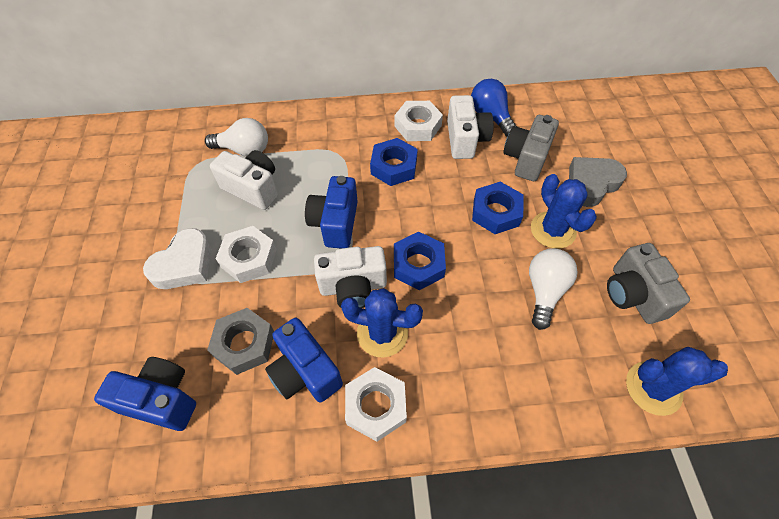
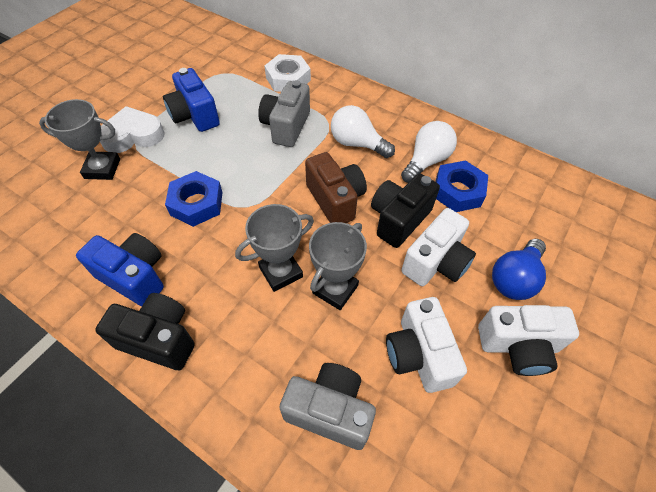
black camera: none = 0 -> [95,293,195,370] [371,173,440,248] = 2
blue cactus: [341,288,423,357] [531,174,597,249] [626,347,728,416] = 3 -> none = 0
blue camera: [94,357,196,431] [265,318,343,403] [305,176,358,249] = 3 -> [76,233,164,306] [163,68,220,132] = 2
blue nut: [370,138,418,186] [394,231,446,290] [472,182,524,234] = 3 -> [165,171,223,227] [436,160,488,212] = 2
brown camera: none = 0 -> [305,152,367,223] = 1
grey heart: [569,157,627,207] = 1 -> none = 0
grey nut: [207,308,274,375] = 1 -> none = 0
grey trophy: none = 0 -> [39,99,120,180] [235,204,314,292] [309,222,367,310] = 3
white nut: [216,226,277,283] [345,367,407,442] [395,101,443,141] = 3 -> [265,54,311,92] = 1

